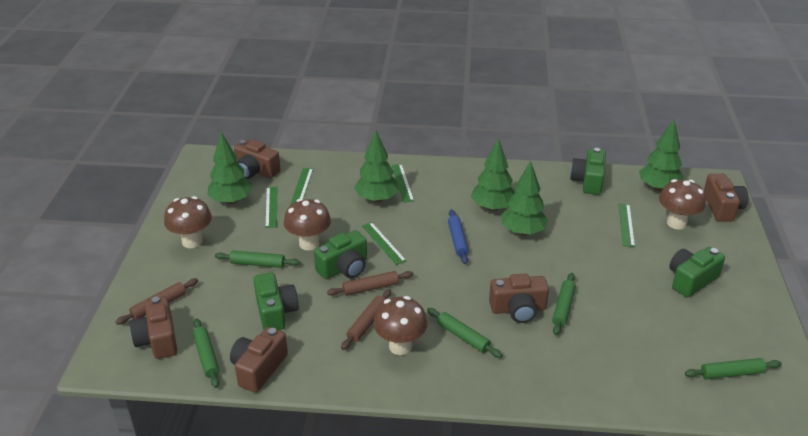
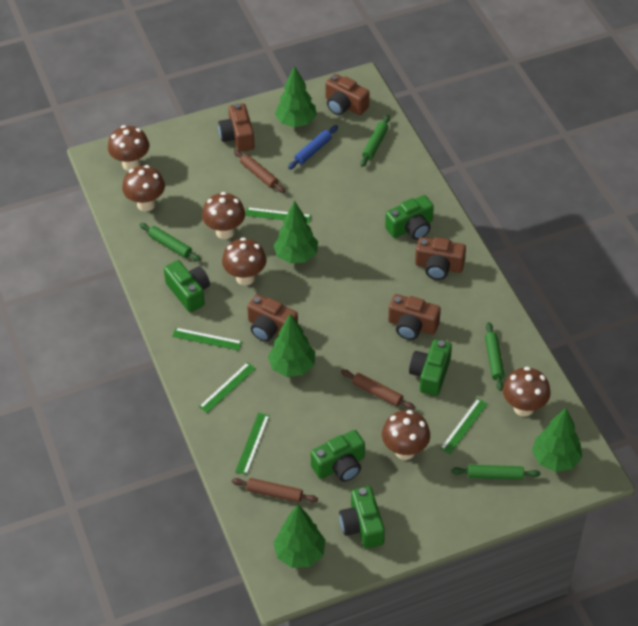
brown mushroom: [164,196,212,248] [284,199,331,251] [373,296,427,355] [659,179,706,230] = 4 -> [108,125,150,171] [122,165,165,212] [202,192,245,239] [222,237,266,285] [382,410,430,460] [503,367,551,417] = 6
green camera: [253,273,299,330] [314,230,367,279] [570,148,606,195] [669,247,725,298] = 4 -> [164,260,210,312] [311,430,365,482] [339,486,385,548] [385,195,434,240] [409,339,452,396] = 5
green rolling pin: [193,318,220,388] [215,251,300,268] [427,308,502,358] [552,273,576,336] [685,358,782,379] = 5 -> [140,223,201,261] [361,115,390,167] [451,465,540,480] [485,322,505,391] = 4

